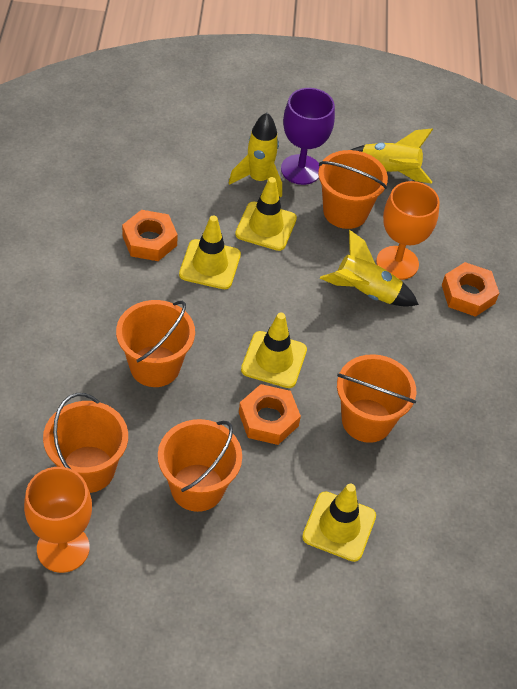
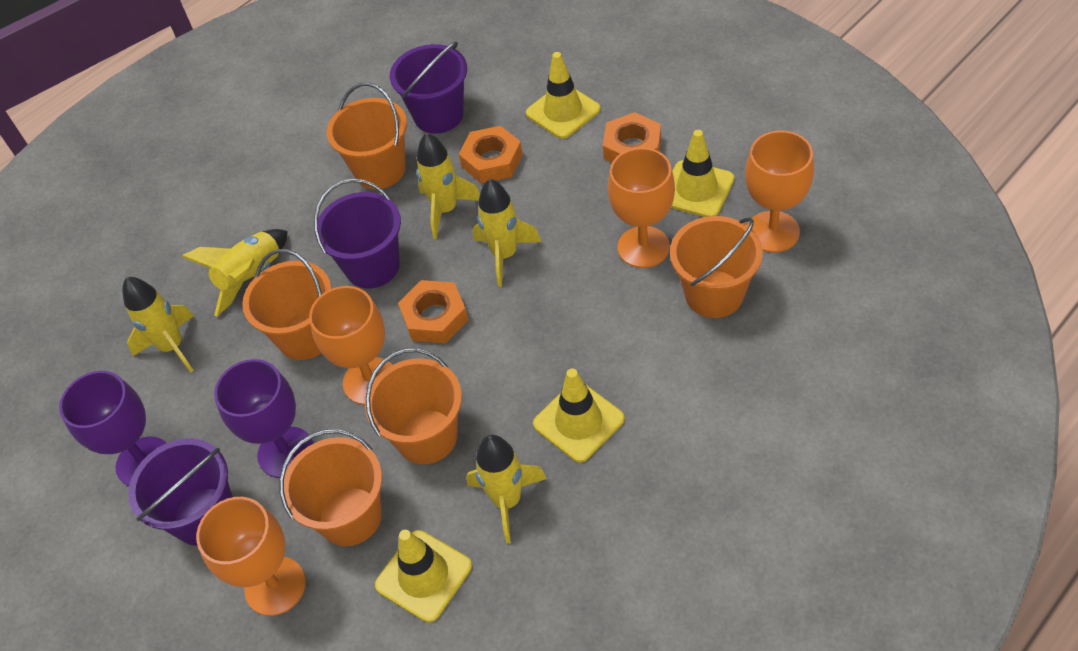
orange goblet: [24,467,92,573] [376,181,440,280] = 2 -> [196,497,306,616] [309,286,392,405] [608,147,675,268] [745,131,814,253] = 4
purple bucket: none = 0 -> [128,439,233,546] [314,179,401,288] [390,42,467,134] = 3
purple goblet: [281,88,335,185] = 1 -> [59,371,166,486] [214,359,313,478] = 2
yellow rocket: [229,112,282,198] [320,230,419,307] [351,128,433,184] = 3 -> [122,277,194,373] [182,229,288,317] [416,133,480,239] [467,435,547,543] [473,179,541,287] = 5

